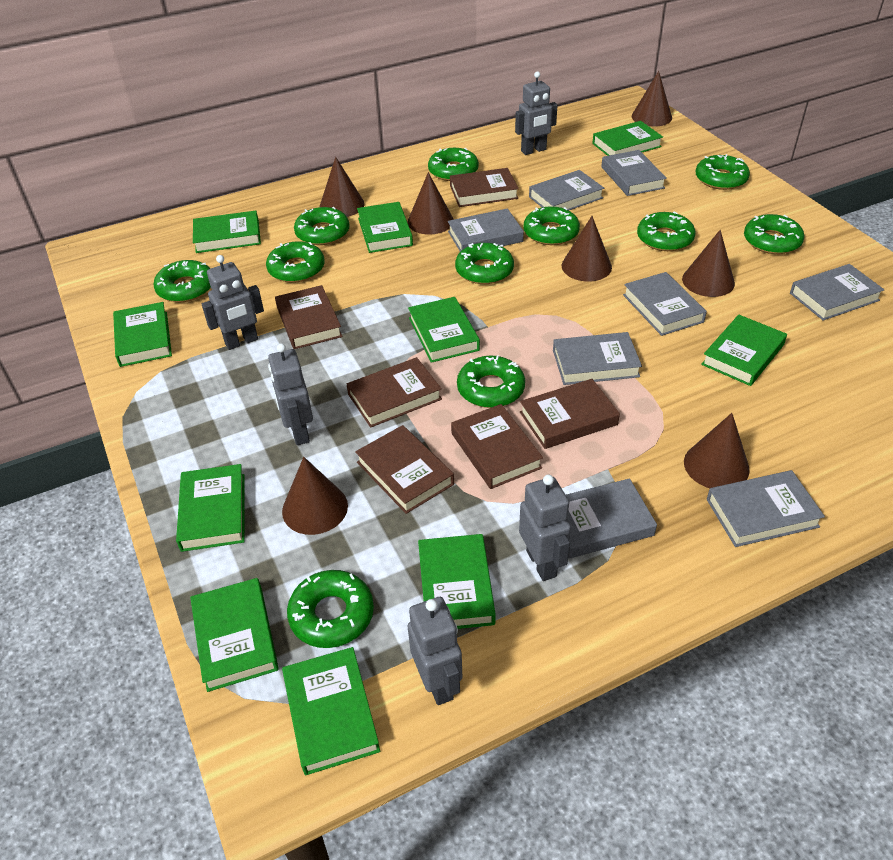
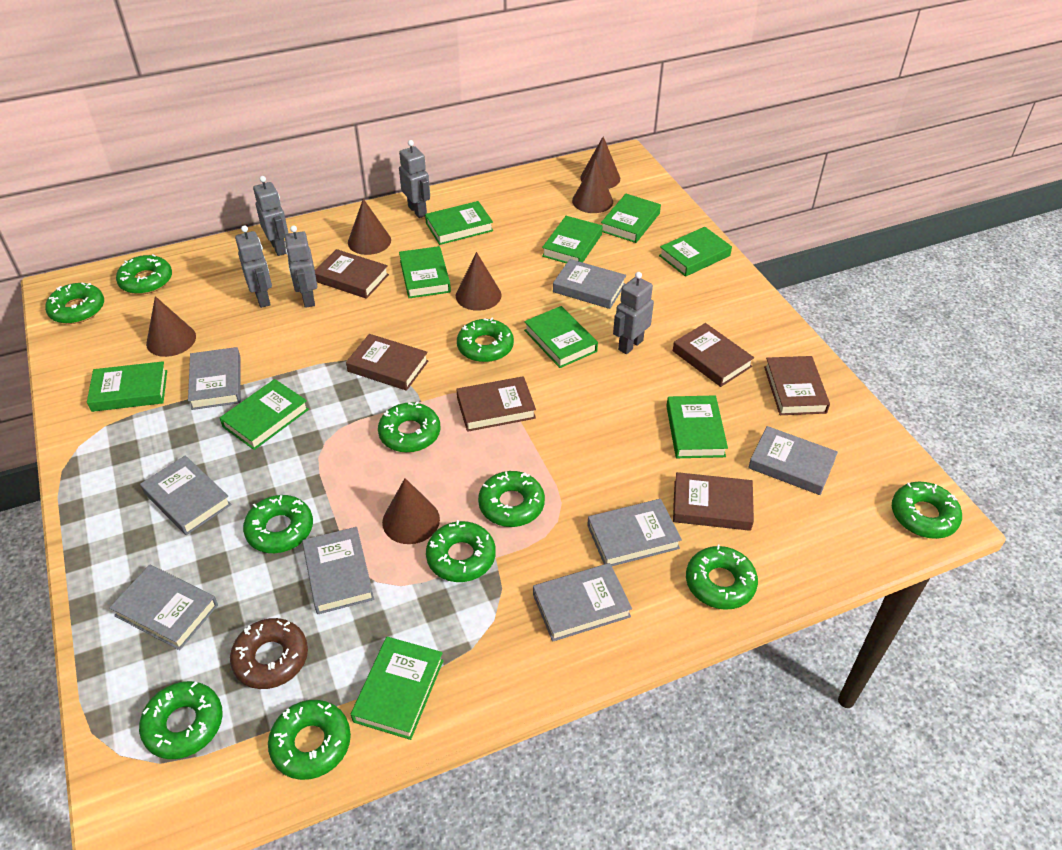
brown cone: [282,457,348,535] [320,157,365,217] [407,172,454,235] [562,216,612,282] [632,71,672,127] [682,230,735,297] [684,413,750,488] = 7 -> [146,296,196,357] [348,199,391,255] [382,478,440,544] [456,252,502,311] [572,159,613,213] [580,137,620,189] = 6
brown donut: none = 0 -> [230,618,308,689] = 1

